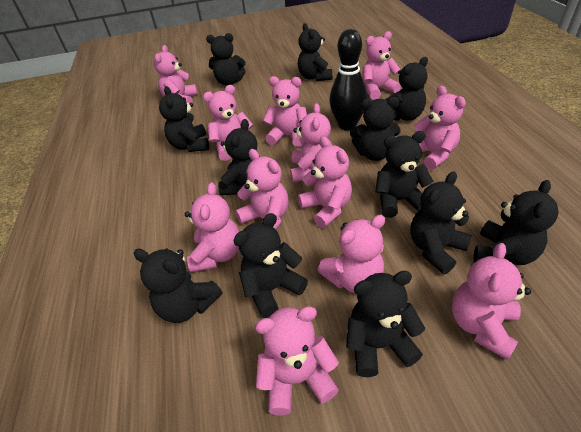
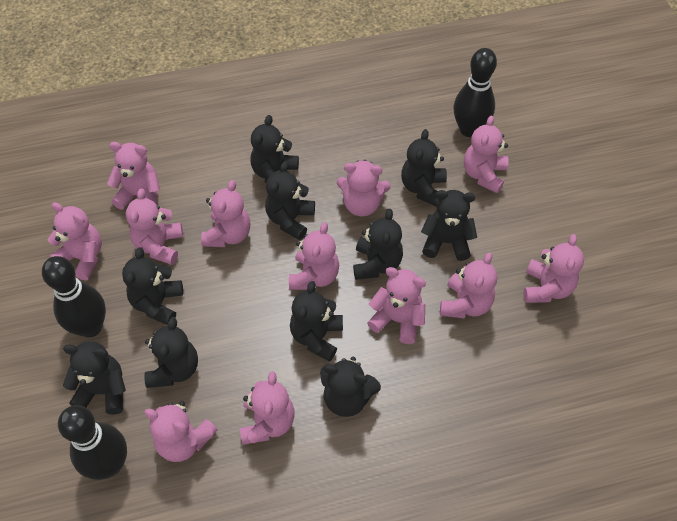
black bowling pin: [329,29,367,131] = 1 -> [42,256,106,338] [58,405,127,480] [454,48,497,137] = 3
black teddy bear: [134,248,222,323] [159,86,209,152] [206,33,246,86] [218,119,260,195] [233,213,308,318] [298,23,332,81] [346,271,425,377] [350,97,401,161] [375,131,434,218] [385,57,428,121] [410,171,472,274] [473,180,558,265] = 12 -> [63,341,126,415] [122,247,183,325] [144,317,198,388] [250,115,299,183] [265,161,315,240] [290,281,343,362] [320,357,381,417] [353,209,403,280] [401,129,447,207] [421,190,477,261] = 10

